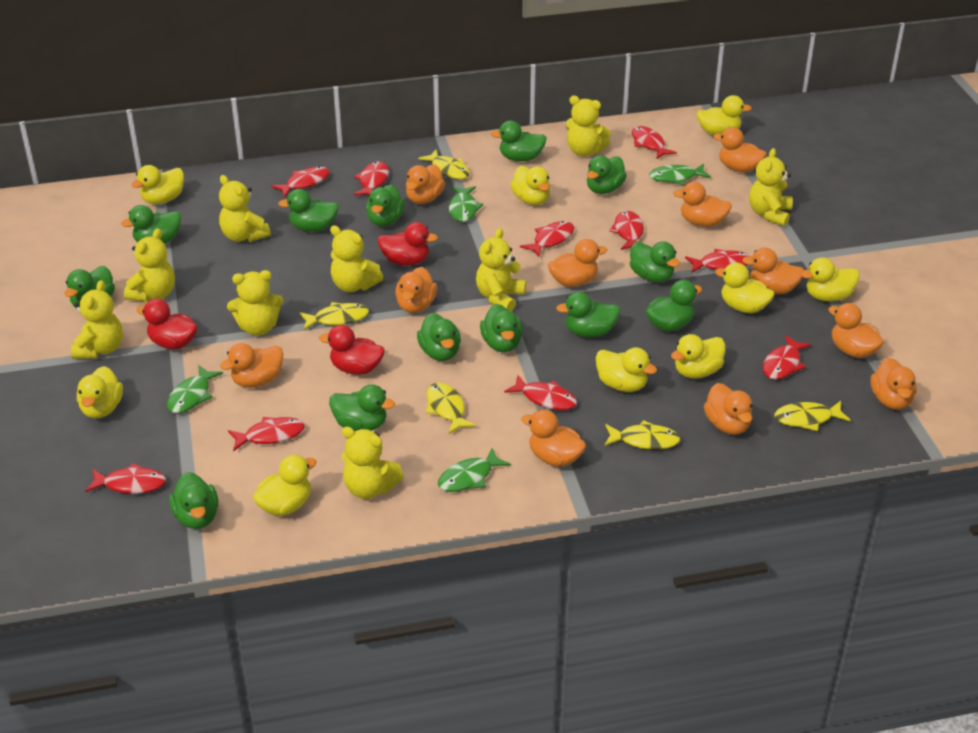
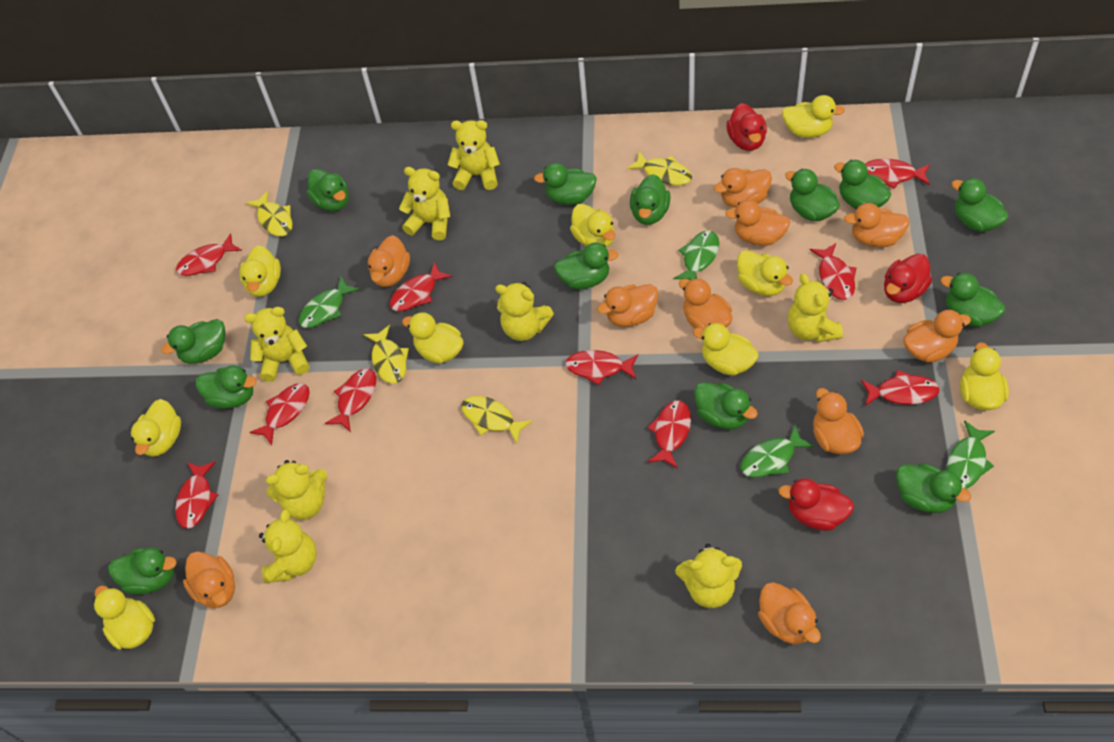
orange duck: [220,343,283,388] [395,267,437,313] [406,164,445,204] [521,409,586,467] [548,239,607,287] [673,182,732,227] [704,383,753,435] [713,127,766,172] [742,248,804,294] [828,303,884,358] [871,358,917,410] = 11 -> [183,552,235,608] [368,235,410,287] [597,284,658,327] [679,278,732,329] [714,168,772,208] [725,200,790,246] [758,582,821,644] [813,388,864,454] [844,203,910,247] [903,310,971,363] = 10
yellow fish: [299,302,369,330] [418,150,470,179] [426,382,476,434] [604,420,680,450] [774,401,851,431] = 5 -> [246,190,292,236] [363,325,409,384] [461,396,533,444] [627,151,692,185] = 4
yellow teddy bear: [71,280,123,359] [124,228,175,302] [219,175,271,242] [227,270,283,336] [330,225,383,292] [342,426,404,499] [476,228,526,311] [565,95,611,156] [749,148,793,226] = 9 -> [244,307,310,382] [259,509,317,583] [266,460,327,520] [399,167,450,240] [448,120,500,190] [495,282,554,341] [675,544,742,608] [788,273,843,342] = 8

